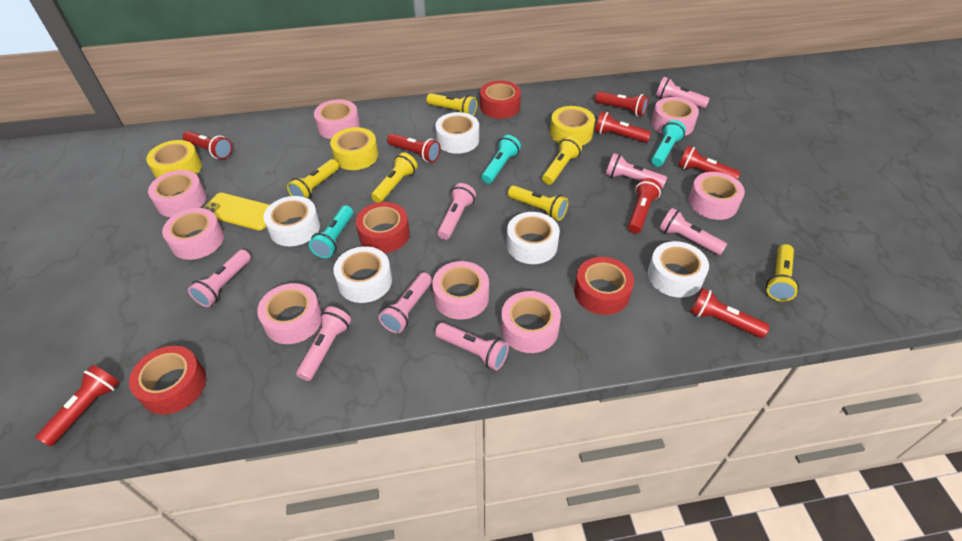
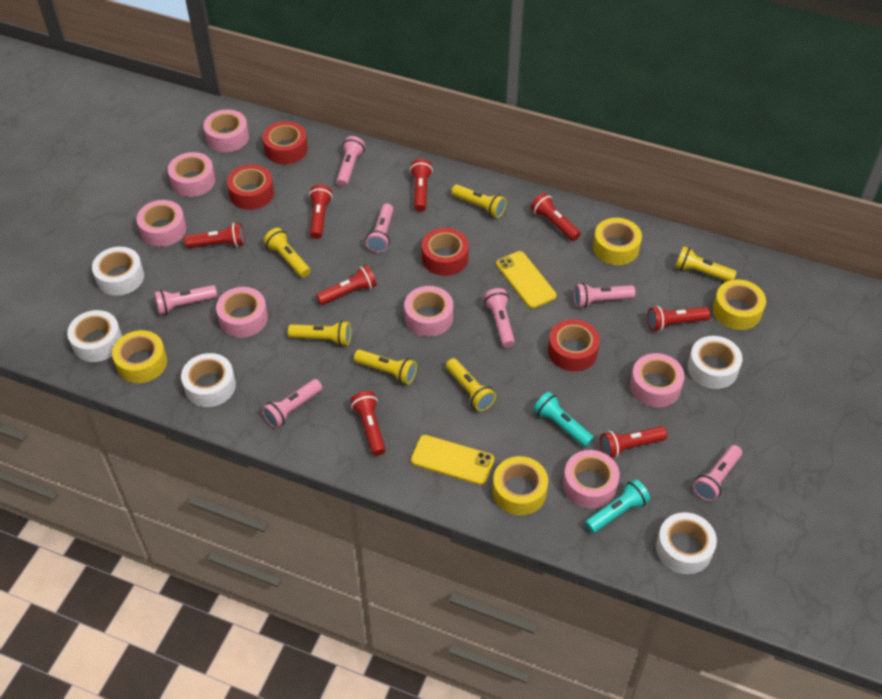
pink flashlight: [188,250,251,307] [296,306,351,381] [379,273,432,333] [435,322,509,370] [437,183,476,240] [606,153,667,188] [656,77,710,108] [659,208,727,255] = 8 -> [154,285,217,315] [262,379,322,428] [336,136,365,187] [366,203,394,253] [484,288,515,348] [573,283,636,308] [693,445,742,501] = 7
pink tape: [148,170,207,217] [162,208,224,260] [257,283,322,344] [314,100,360,139] [432,261,489,320] [501,291,561,353] [651,97,699,136] [688,172,745,220] = 8 -> [136,200,186,247] [168,152,215,197] [203,109,249,152] [216,287,268,338] [404,286,453,337] [563,450,620,509] [630,353,684,407] = 7
turquoise flashlight: [309,205,353,258] [481,135,521,184] [651,120,686,167] = 3 -> [533,392,594,447] [585,479,650,533] = 2
yellow phone: [204,193,270,230] = 1 -> [411,435,494,485] [496,251,557,308] = 2
yellow tape: [146,140,202,178] [330,127,378,170] [550,106,595,145] = 3 -> [112,330,167,383] [493,456,548,515] [593,218,642,265] [713,280,766,330] = 4

